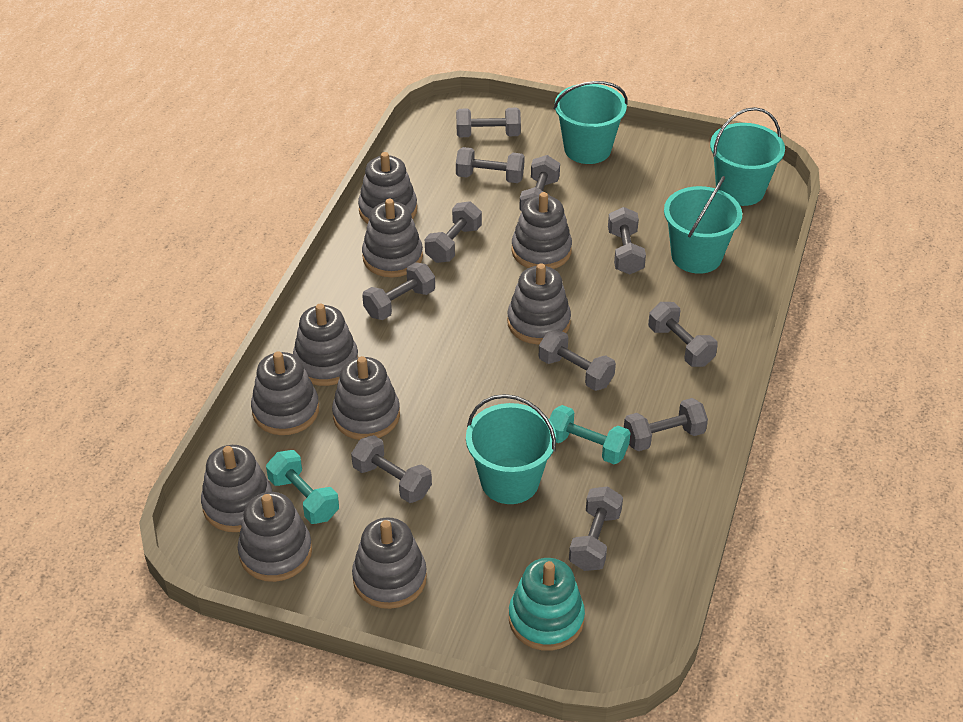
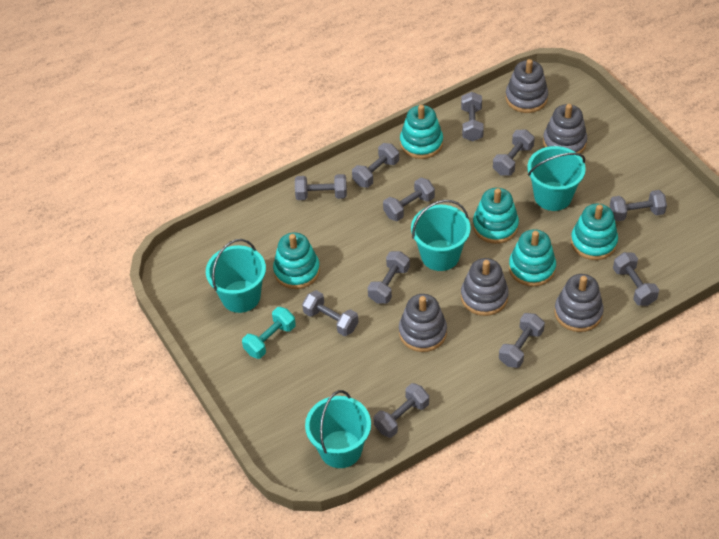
grey stacking toy: [201,445,272,532] [237,492,312,582] [251,351,319,435] [293,304,358,386] [332,356,400,440] [352,518,427,609] [358,152,417,224] [362,199,423,277] [507,264,571,345] [512,192,572,269] = 10 -> [399,294,447,352] [461,258,509,316] [506,59,548,113] [543,104,587,154] [554,274,604,332] = 5
turquoise dumbbell: [266,450,339,524] [549,405,630,464] = 2 -> [242,307,296,359] = 1
turquoise stacking toy: [509,558,585,651] = 1 -> [273,232,320,289] [400,105,443,159] [473,188,519,244] [509,229,556,287] [571,204,618,260] = 5

